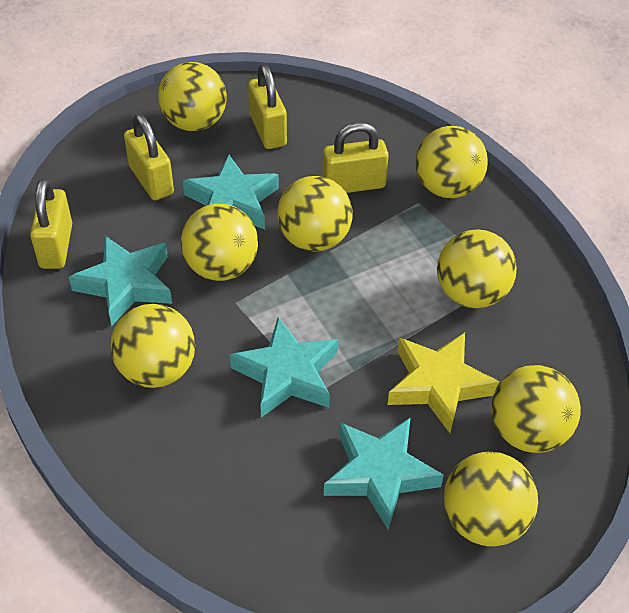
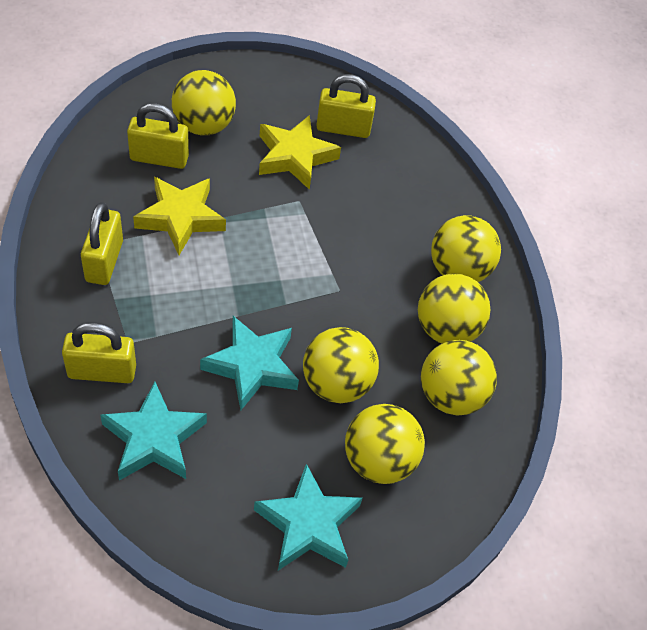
turquoise star: [69,236,172,326] [183,155,279,229] [230,317,338,417] [324,417,444,530] = 4 -> [100,382,207,481] [200,316,299,410] [254,464,363,571] = 3
yellow ball: [110,304,195,388] [158,62,227,131] [181,204,258,281] [277,176,353,252] [415,126,488,198] [437,229,517,308] [444,452,538,547] [491,365,581,453] = 8 -> [172,70,236,136] [303,327,379,403] [345,404,425,484] [418,274,491,344] [421,340,497,416] [431,215,501,282] = 6
yellow star: [387,332,500,433] = 1 -> [133,176,226,255] [259,115,341,190] = 2

